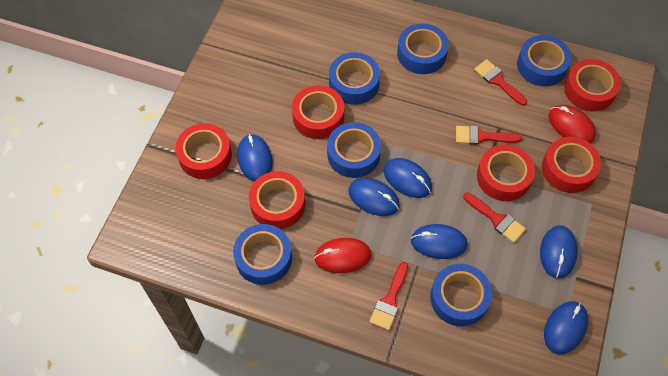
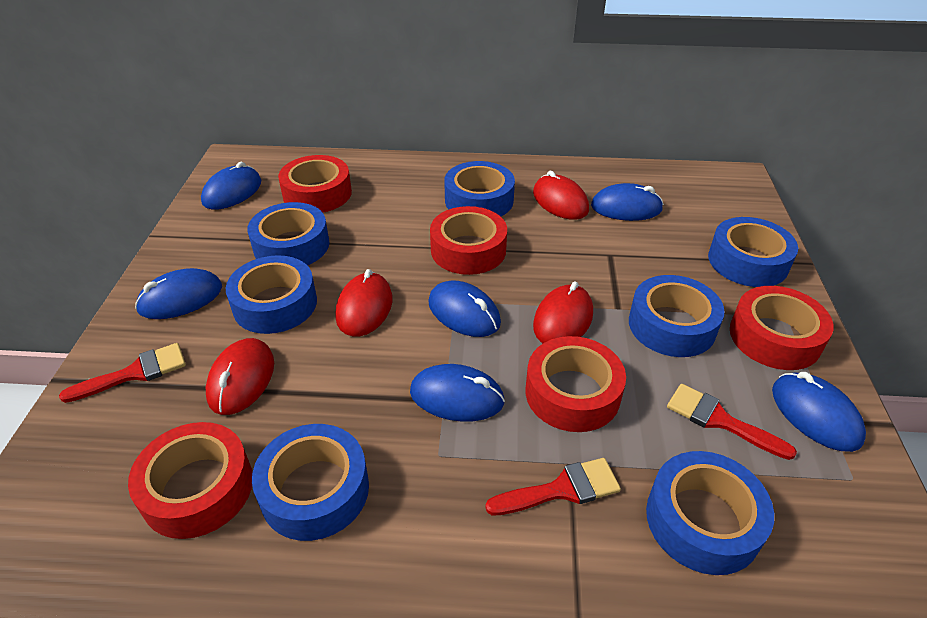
blue tape: [233,224,292,285] [327,122,381,178] [329,52,380,105] [397,23,449,74] [430,264,492,326] [517,35,572,86] = 6 -> [226,255,317,334] [248,202,329,265] [252,424,369,541] [444,161,515,216] [629,275,725,357] [646,451,774,575] [708,217,798,287] = 7
red brush: [370,262,408,330] [456,126,522,145] [463,192,526,243] [474,59,527,106] = 4 -> [59,343,186,403] [485,458,621,515] [667,384,797,460] = 3
red mouse: [314,238,372,273] [549,105,596,143] = 2 -> [206,338,274,415] [335,269,392,337] [533,171,589,220] [533,282,593,343] = 4
red tape: [175,123,232,179] [249,171,305,229] [292,85,344,139] [477,145,535,201] [542,137,601,193] [564,59,621,111] = 6 -> [128,422,252,539] [278,155,352,212] [430,206,507,275] [526,336,626,432] [730,286,834,370] = 5

